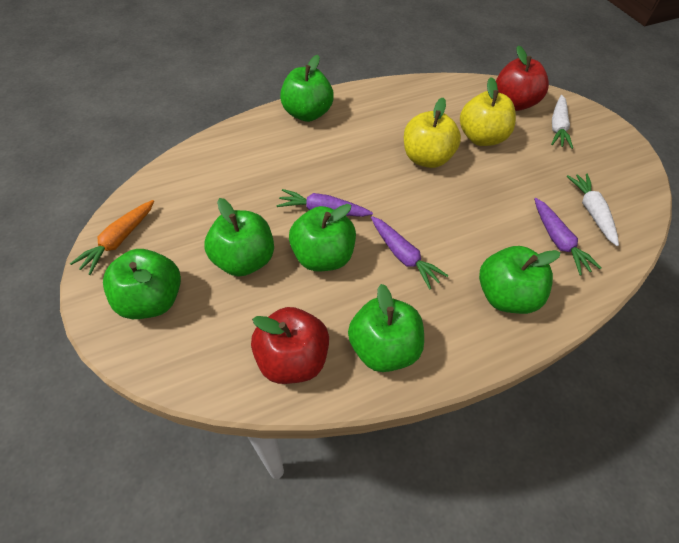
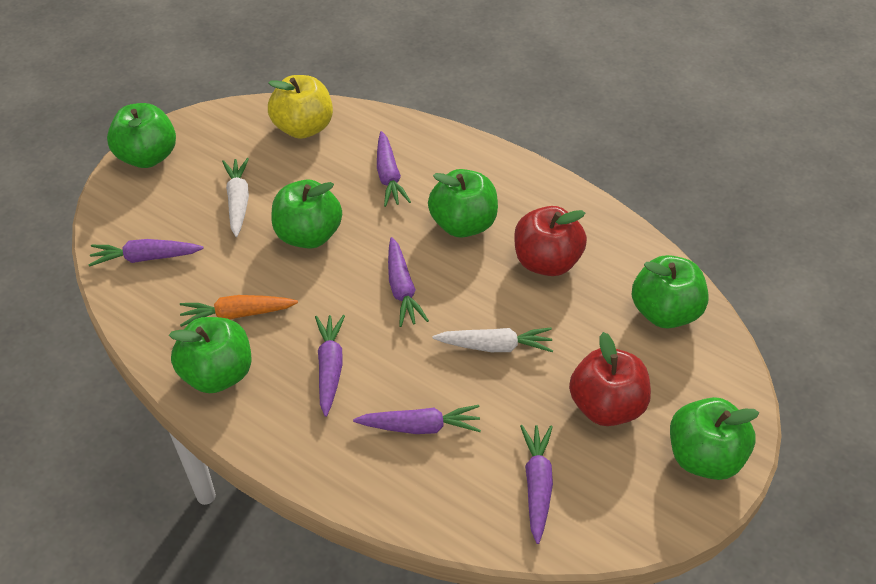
purple carrot: [277,189,373,217] [371,216,448,290] [534,198,601,276] = 3 -> [89,239,204,267] [315,315,345,417] [353,405,481,434] [377,131,411,207] [388,237,429,327] [520,425,553,544] = 6
yellow apple: [404,98,461,168] [460,77,516,146] = 2 -> [268,75,333,139] = 1

